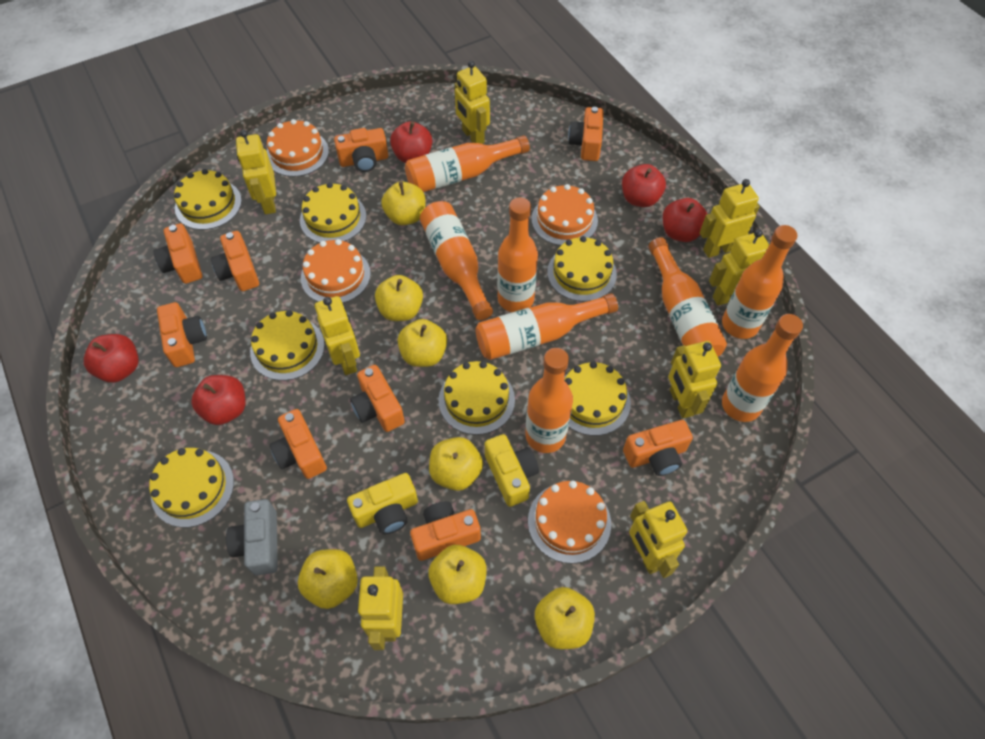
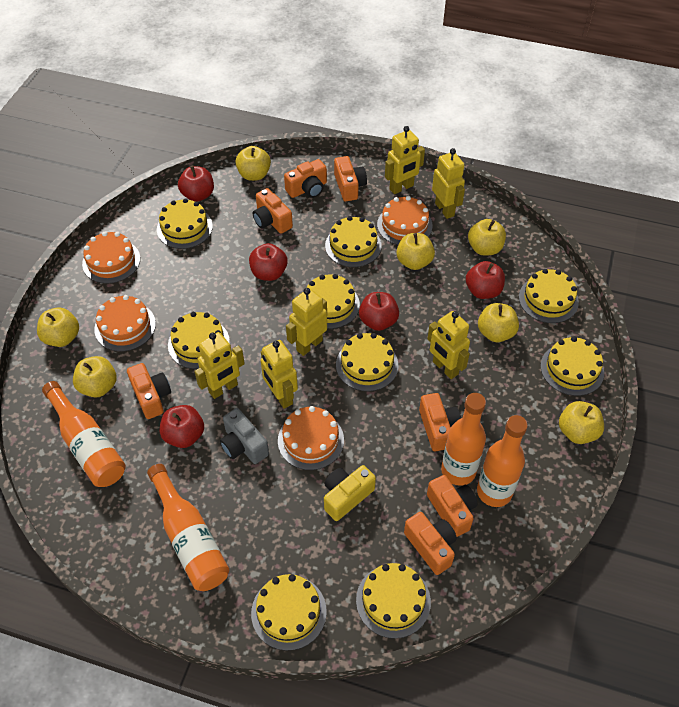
orange bottle: [405,135,530,192] [420,201,493,320] [476,293,618,360] [497,197,538,312] [525,348,573,453] [648,237,727,357] [722,225,798,339] [722,314,803,422] = 8 -> [42,381,126,487] [147,464,229,591] [441,393,486,486] [477,415,528,507] = 4
orange camera: [153,223,202,284] [157,302,207,367] [211,231,259,291] [270,409,327,479] [334,128,388,172] [350,365,405,432] [410,501,481,561] [568,107,604,161] [623,420,693,476] = 9 -> [127,363,171,419] [253,188,293,234] [284,159,327,198] [334,156,367,201] [404,512,457,575] [419,393,461,451] [427,475,477,537] = 7
yellow cake: [149,448,234,527] [174,169,242,230] [250,310,325,381] [300,182,366,243] [439,361,515,435] [547,236,617,302] [564,361,631,436] = 7 -> [157,198,213,249] [168,312,230,369] [251,574,327,651] [307,274,360,329] [325,216,382,267] [336,333,398,391] [356,563,431,639] [519,269,579,323] [540,336,604,396] = 9
yellow camera: [347,473,418,534] [485,434,539,507] = 2 -> [324,465,376,521] = 1
yellow robot: [236,130,276,214] [315,296,360,375] [357,566,403,650] [455,61,490,144] [629,501,687,578] [668,341,721,418] [700,179,760,258] [709,229,769,306] = 8 -> [194,332,245,399] [261,340,298,409] [286,288,327,356] [385,126,425,194] [427,311,470,379] [432,148,465,219] = 6

